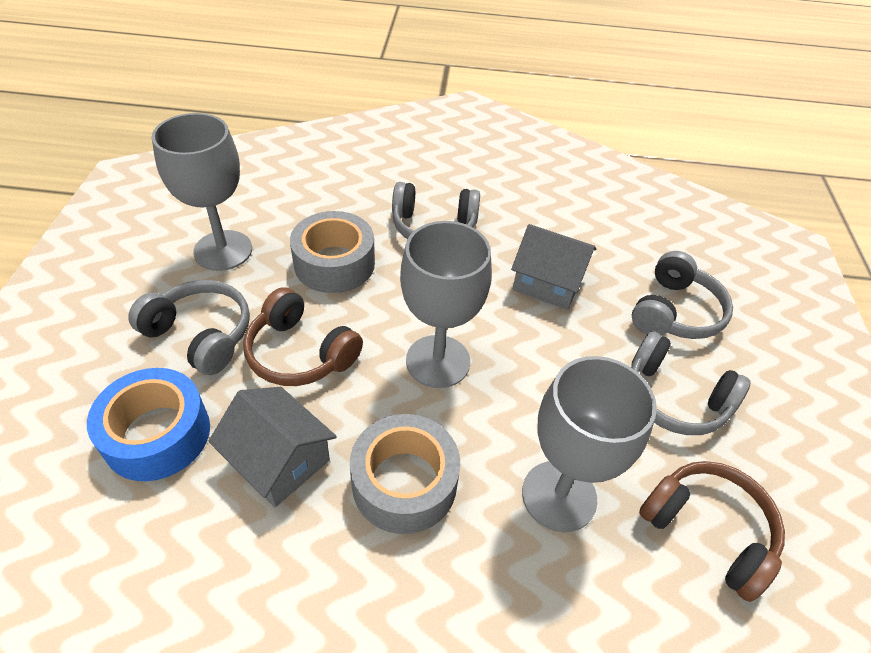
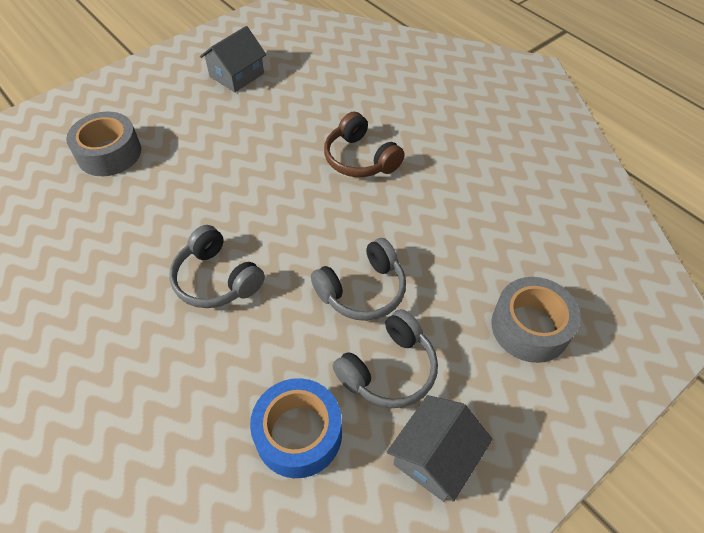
brown headphones: [243,287,363,386] [639,461,785,602] = 2 -> [324,112,405,177] = 1
grey goblet: [152,113,252,271] [400,221,492,388] [522,356,657,533] = 3 -> none = 0
grey headphones: [128,280,250,375] [392,182,480,239] [631,331,751,435] [632,251,733,339] = 4 -> [169,225,265,308] [311,238,406,321] [333,309,438,408] = 3

